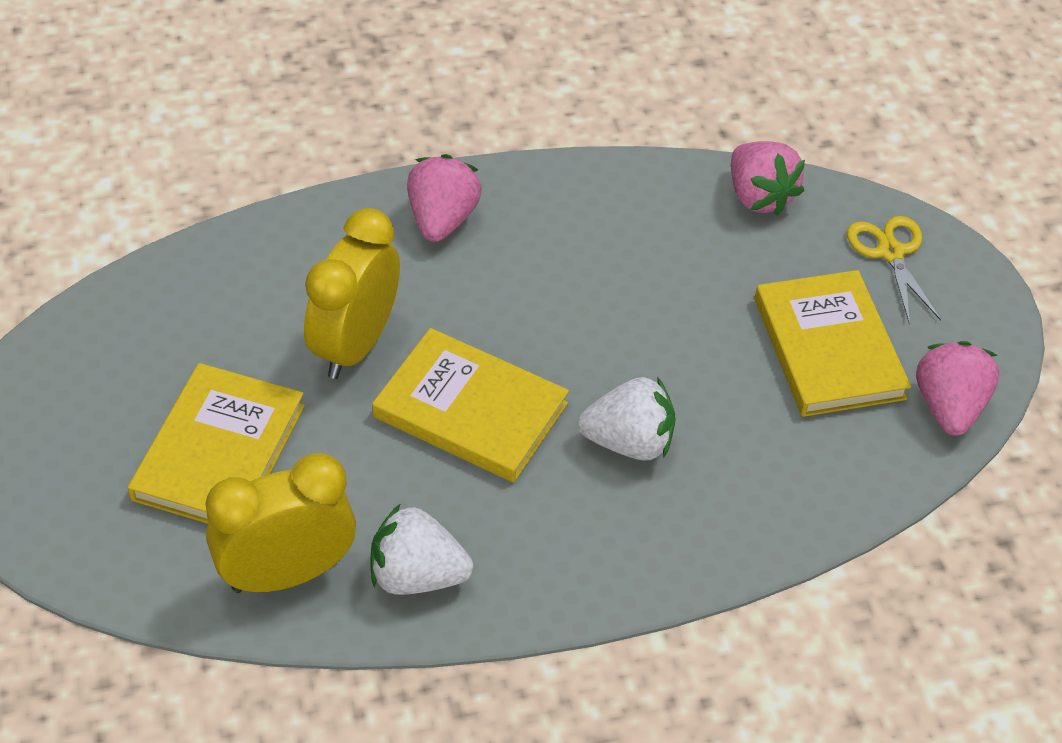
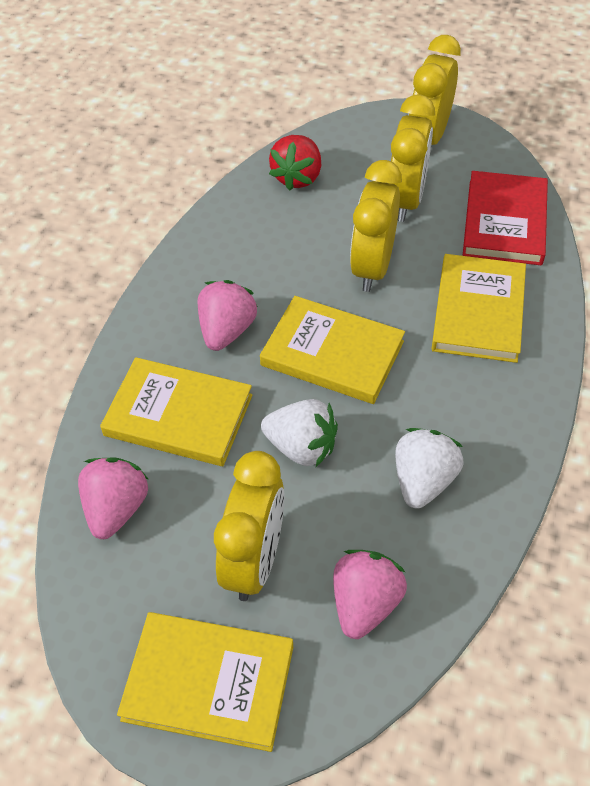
red book: none = 0 -> [463,171,548,265] = 1
red strawberry: none = 0 -> [269,135,321,191] = 1
yellow book: [128,363,305,524] [372,328,569,482] [755,270,911,417] = 3 -> [100,357,252,466] [117,612,293,752] [260,296,405,404] [431,254,526,363] = 4
yellow clock: [205,453,356,593] [304,208,400,379] = 2 -> [214,451,285,601] [350,160,402,292] [390,94,435,222] [409,35,461,145] = 4
yellow scissors: [847,216,941,324] = 1 -> none = 0

